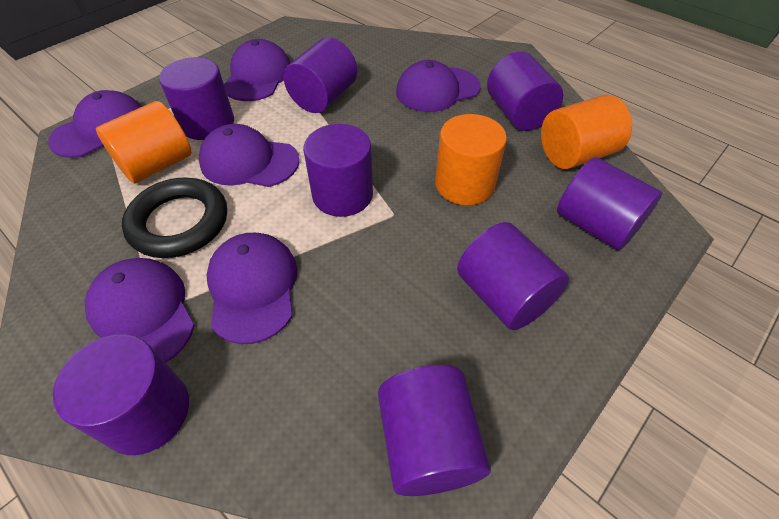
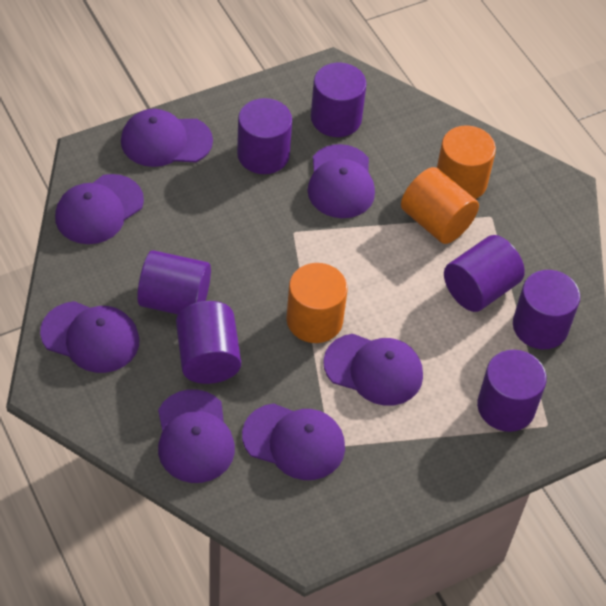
black ring: [122,178,227,258] = 1 -> none = 0
purple cap: [48,90,142,158] [85,258,195,363] [199,124,299,187] [207,233,298,344] [224,39,290,101] [396,60,481,112] = 6 -> [40,301,140,373] [55,174,144,244] [121,109,213,167] [158,389,235,483] [242,403,345,480] [307,144,375,218] [323,334,423,406] = 7
purple cylinder: [53,335,189,455] [159,57,234,140] [284,37,357,113] [303,124,373,217] [378,365,491,496] [457,222,569,330] [487,51,563,131] [557,157,662,250] = 8 -> [137,250,211,315] [176,301,241,384] [237,98,292,174] [311,63,367,137] [444,235,525,312] [477,350,547,432] [513,270,580,349] = 7

